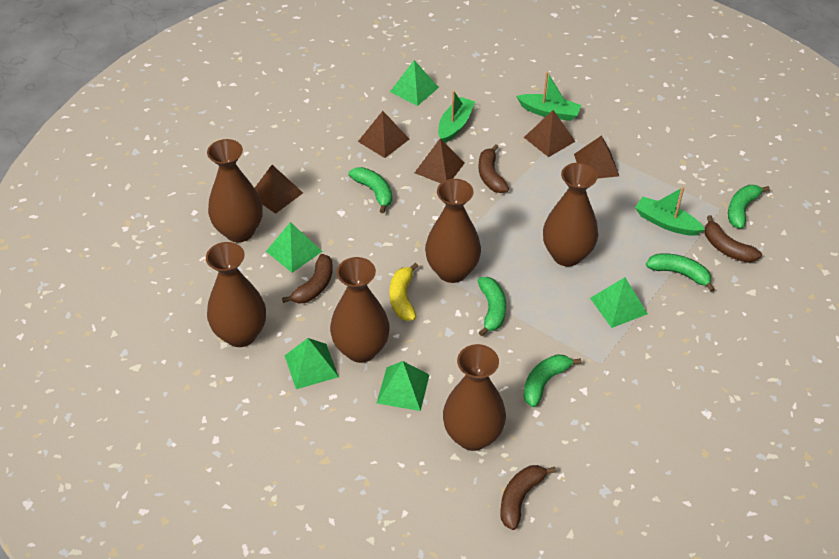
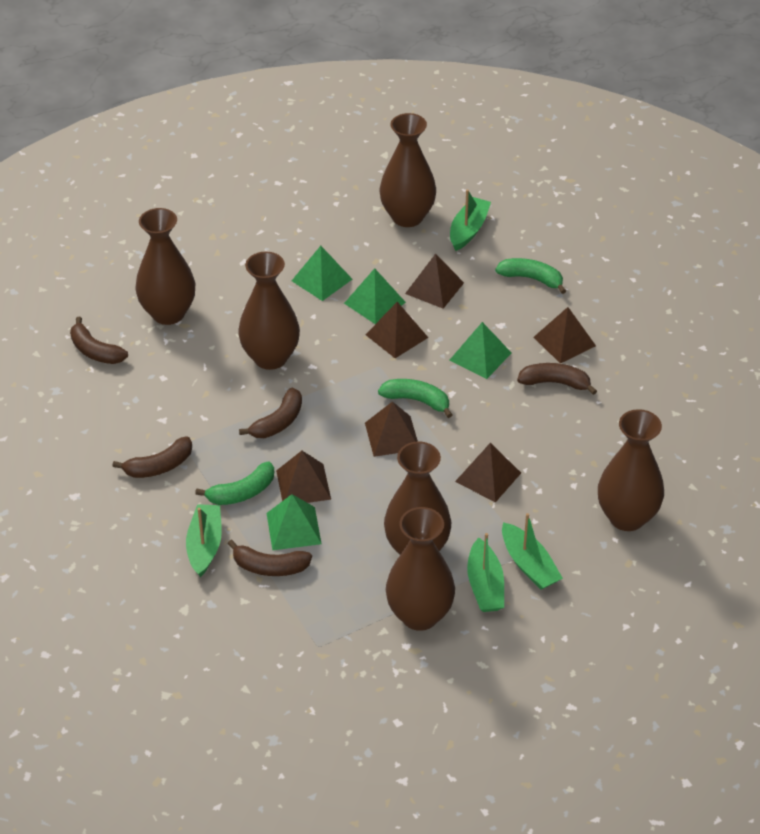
brown banana: [282,254,333,304] [478,144,509,193] [500,465,556,530] [705,215,762,263] = 4 -> [70,317,128,364] [113,436,192,478] [227,540,312,576] [239,388,302,438] [517,363,597,395] = 5
brown pyramid: [255,165,303,214] [358,111,409,158] [415,138,465,183] [524,110,576,157] [574,135,619,179] = 5 -> [276,451,331,503] [365,402,418,457] [366,302,428,358] [405,254,464,309] [455,443,521,503] [534,307,596,364] = 6
green banana: [349,167,392,213] [478,277,506,336] [523,354,581,407] [646,253,715,292] [728,185,770,229] = 5 -> [195,462,274,505] [378,379,452,418] [495,258,566,294] = 3
green boat: [438,90,475,143] [516,72,581,121] [635,187,705,236] = 3 -> [186,504,222,577] [450,189,491,251] [467,533,504,612] [502,513,563,590] = 4
green pyramid: [266,222,322,273] [285,338,339,389] [377,361,429,411] [390,60,439,106] [590,277,648,328] = 5 -> [267,494,322,550] [292,246,352,301] [344,268,406,324] [450,322,511,379] = 4
yellow banana: [390,263,418,321] = 1 -> none = 0

